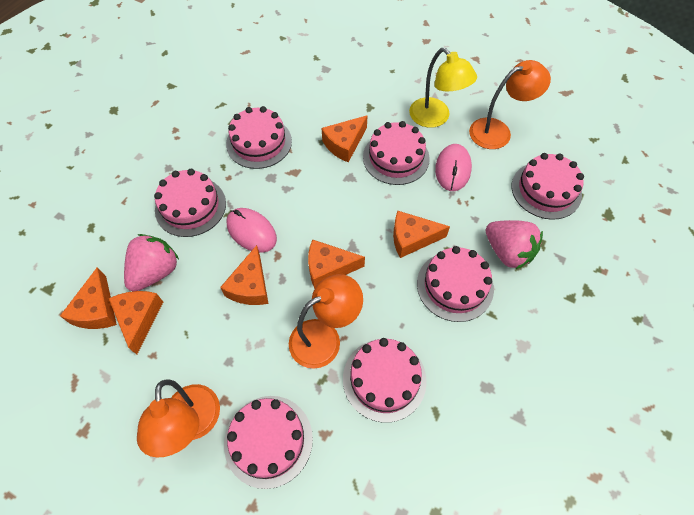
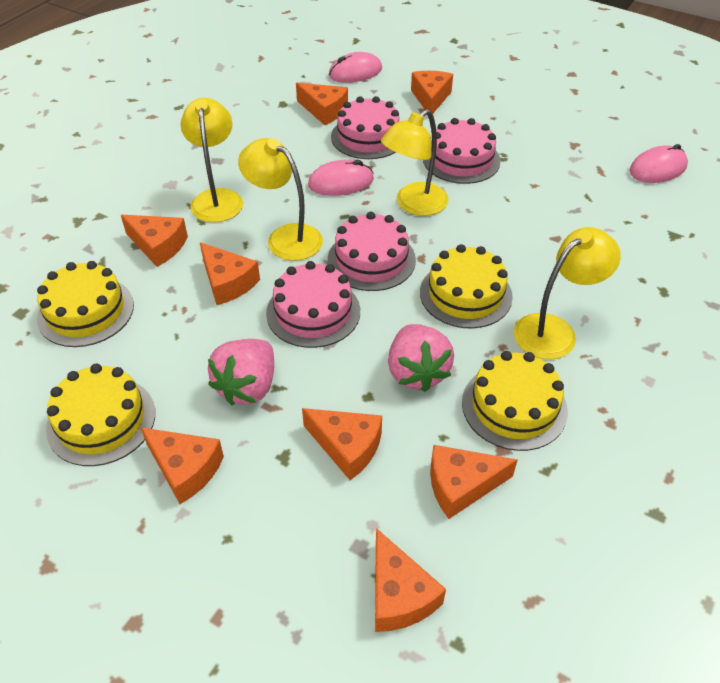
orange cheese: [60,267,117,329] [109,291,163,355] [220,245,269,305] [308,239,365,289] [322,115,368,162] [393,210,450,258] = 6 -> [121,215,188,267] [141,427,224,504] [200,242,260,305] [296,83,348,125] [302,408,382,480] [375,528,446,632] [411,71,453,114] [430,445,517,519] = 8
orange lamp: [137,379,220,458] [289,274,363,369] [469,60,551,149] = 3 -> none = 0
pink cake: [154,169,226,237] [224,396,313,489] [226,106,292,169] [343,338,427,423] [363,121,430,185] [417,246,494,322] [512,153,584,220] = 7 -> [266,261,360,348] [328,212,416,291] [331,96,399,159] [423,118,501,184] = 4
pink mouse: [226,208,277,253] [435,144,472,191] = 2 -> [308,160,374,196] [329,52,382,83] [630,144,688,183] = 3
yellow cake: none = 0 -> [37,261,134,347] [46,364,155,466] [420,244,513,329] [462,351,568,451] = 4
yellow lamp: [409,48,477,128] = 1 -> [181,98,243,222] [238,138,323,261] [381,109,448,216] [514,227,621,359] = 4

